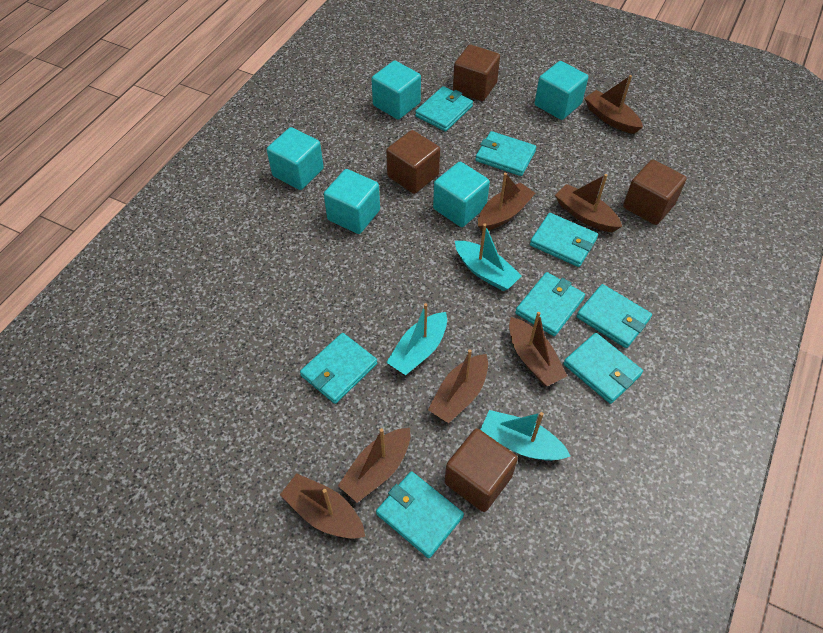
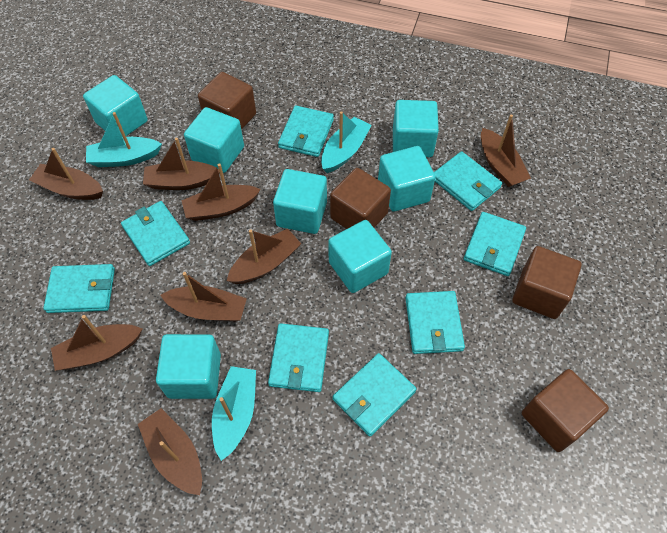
brown boat: [280,474,365,539] [338,428,410,503] [428,349,488,423] [478,173,536,231] [509,312,567,386] [555,174,622,232] [584,75,643,134] = 7 -> [29,148,103,200] [51,315,142,371] [138,408,202,495] [143,138,220,190] [160,272,247,321] [181,163,261,221] [227,229,301,284] [481,115,531,187] = 8
turquoise cube: [267,127,324,190] [324,169,380,234] [371,61,421,120] [433,162,490,227] [535,61,588,120] = 5 -> [83,75,148,137] [156,334,221,399] [184,107,244,173] [273,169,327,234] [328,220,392,293] [378,146,436,212] [393,100,439,157] = 7

